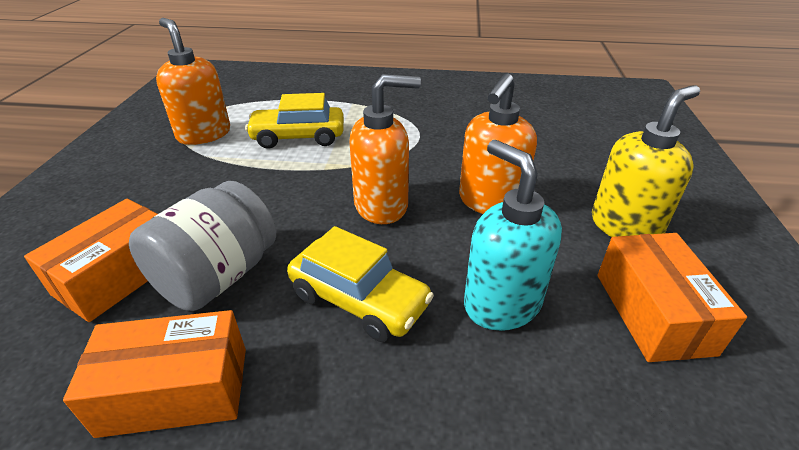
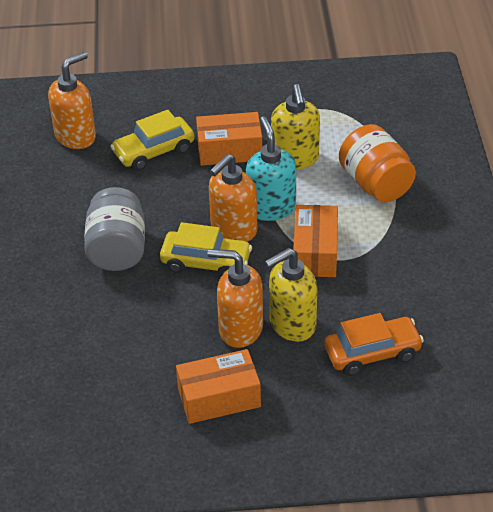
orange car: none = 0 -> [324,313,424,376] = 1
orange jar: none = 0 -> [339,124,416,202] = 1
yellow soap dispenser: [592,85,700,237] = 1 -> [265,248,317,342] [271,84,320,170] = 2

